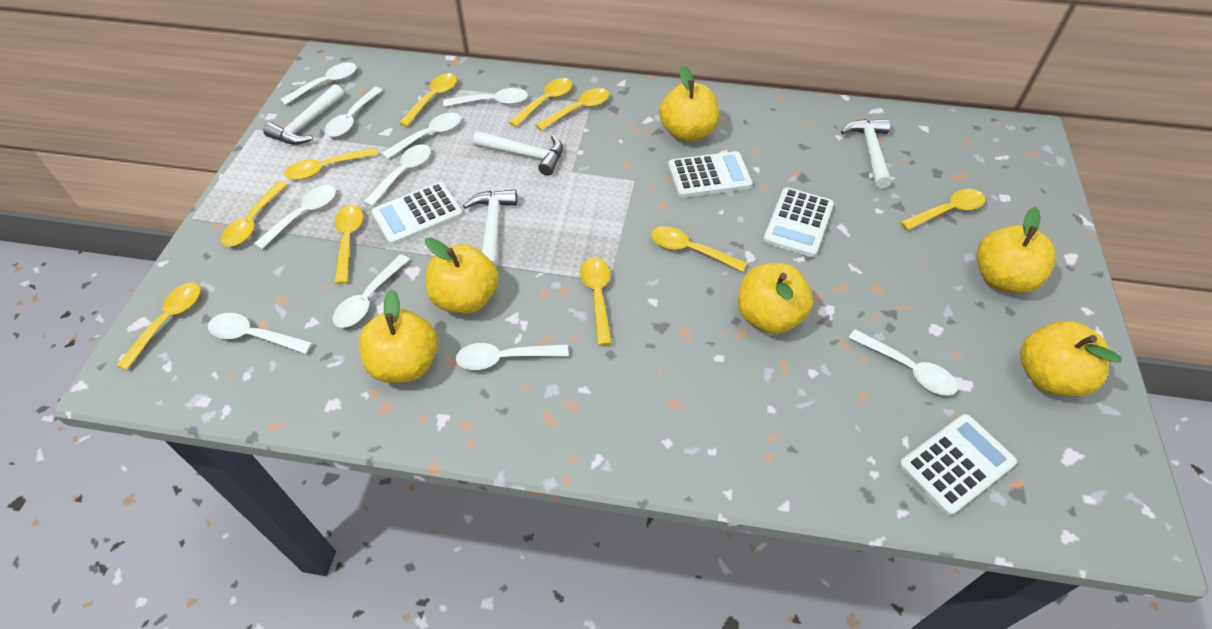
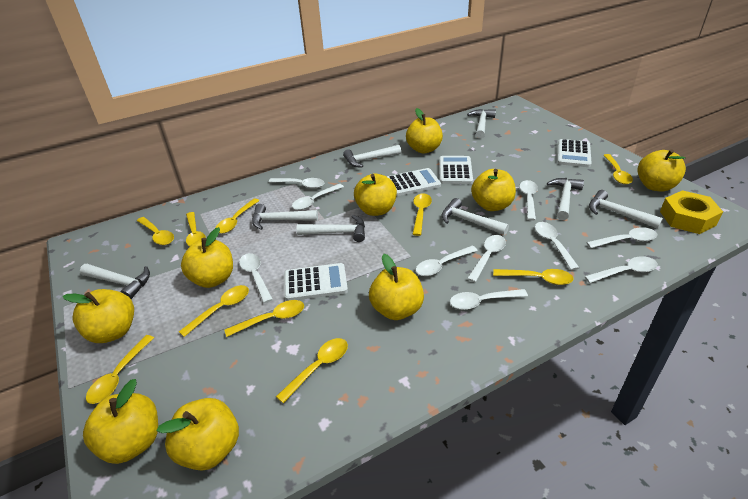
white hammer: [263,84,344,145] [463,189,517,268] [473,131,563,176] [841,119,891,188] = 4 -> [80,264,150,299] [252,204,318,230] [297,215,365,242] [343,145,401,167] [441,198,509,235] [467,109,496,138] [547,178,584,220] [589,190,663,229] = 8
yellow apple: [359,289,438,383] [425,237,499,314] [659,66,719,142] [738,263,813,334] [977,207,1056,293] [1021,321,1122,396] = 6 -> [63,289,134,343] [83,379,158,464] [157,398,239,471] [181,227,233,288] [354,174,397,216] [369,254,424,320] [406,108,443,153] [471,169,516,211] [638,149,686,192] = 9
yellow nut: none = 0 -> [660,190,723,234] = 1

